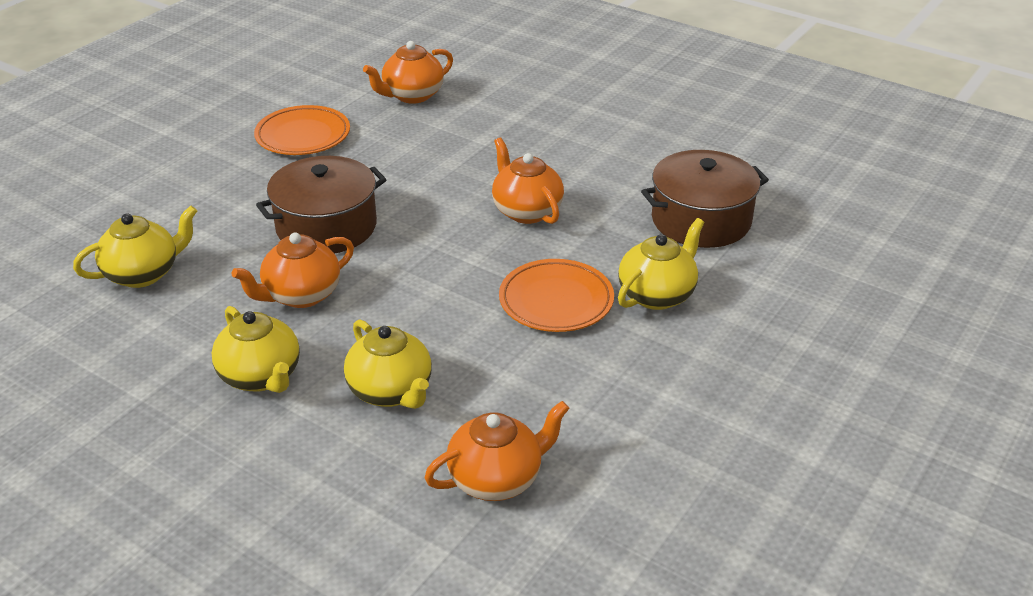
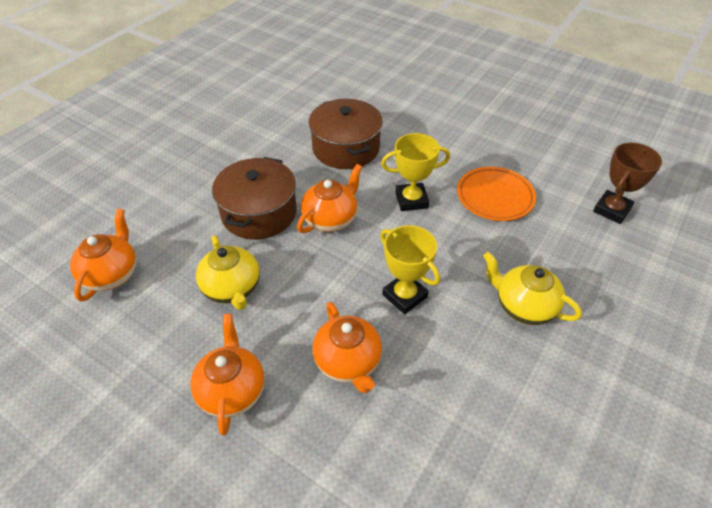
brown trophy: none = 0 -> [593,142,662,224] = 1
orange plate: [254,105,350,155] [499,259,614,332] = 2 -> [457,167,536,221] = 1
yellow teapot: [73,206,197,288] [212,306,300,393] [344,319,432,409] [618,218,705,310] = 4 -> [196,235,260,310] [483,252,582,325] = 2
yellow trophy: none = 0 -> [380,225,440,314] [381,133,450,211] = 2

